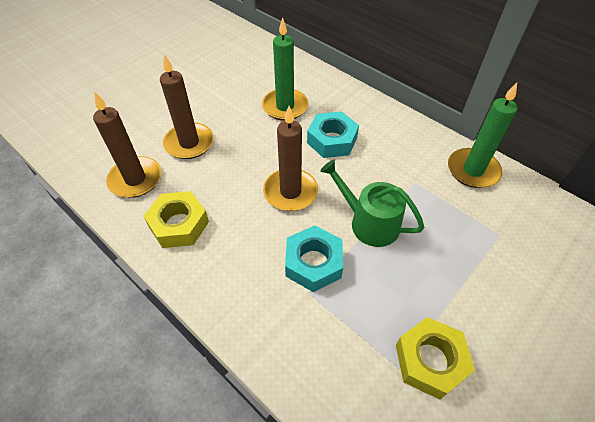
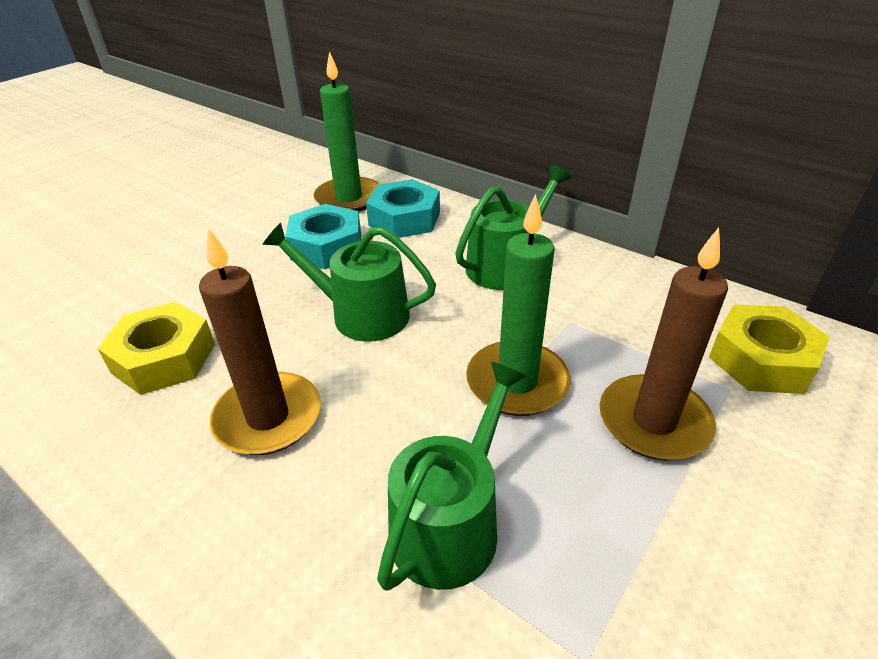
brown candle: [93,92,161,198] [160,54,214,159] [263,106,318,211] = 3 -> [199,228,321,455] [599,228,728,460] = 2
green watering can: [320,160,425,247] = 1 -> [262,223,436,342] [377,361,527,591] [455,165,571,290] = 3

